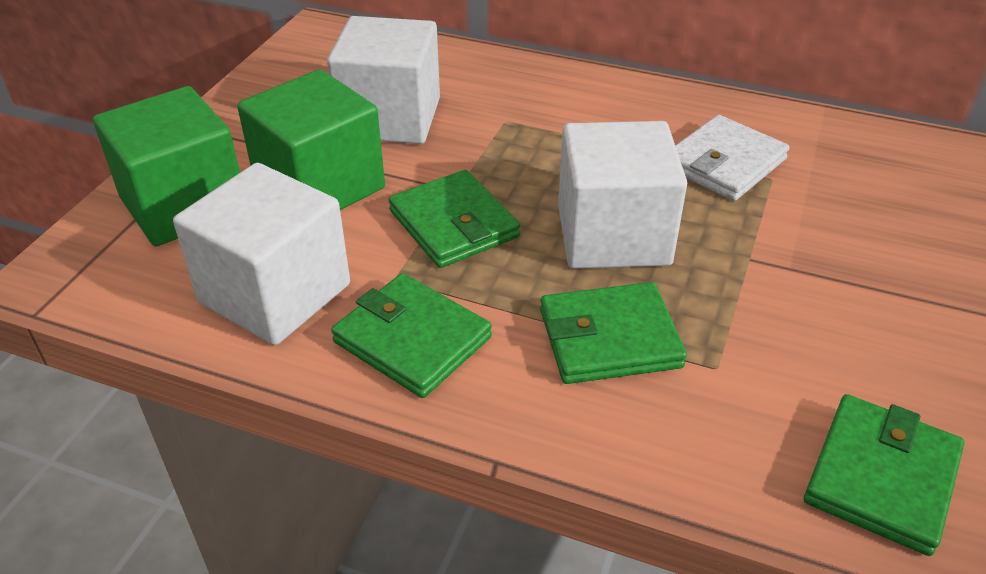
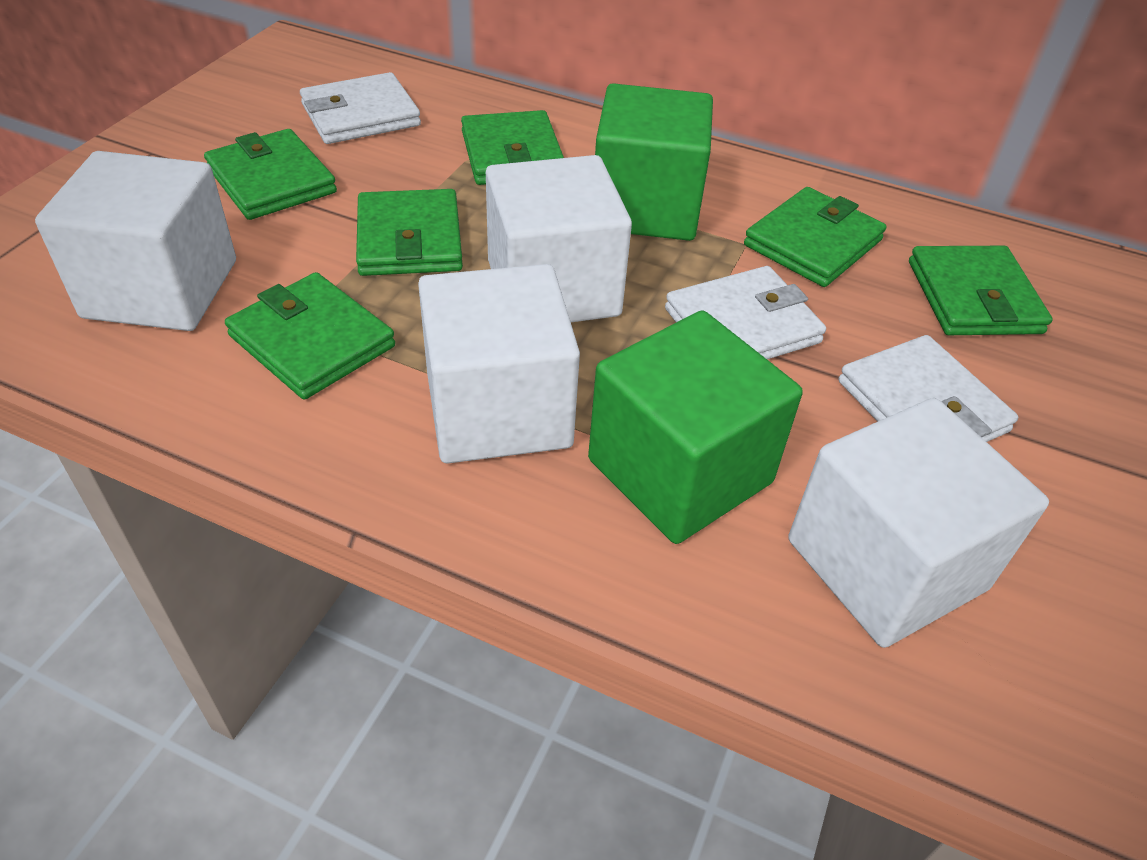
green wallet: [331,273,492,398] [388,170,520,268] [540,282,687,384] [804,394,964,556] = 4 -> [204,129,337,220] [225,272,395,399] [356,189,463,276] [461,110,564,185] [744,187,887,287] [909,246,1053,335] = 6
white cube: [173,163,350,345] [327,16,440,144] [558,121,687,269] = 3 -> [35,151,236,331] [418,264,580,463] [486,155,632,322] [788,398,1049,648] = 4
white wallet: [675,115,790,201] = 1 -> [300,72,421,144] [665,266,826,359] [839,335,1018,442] = 3

